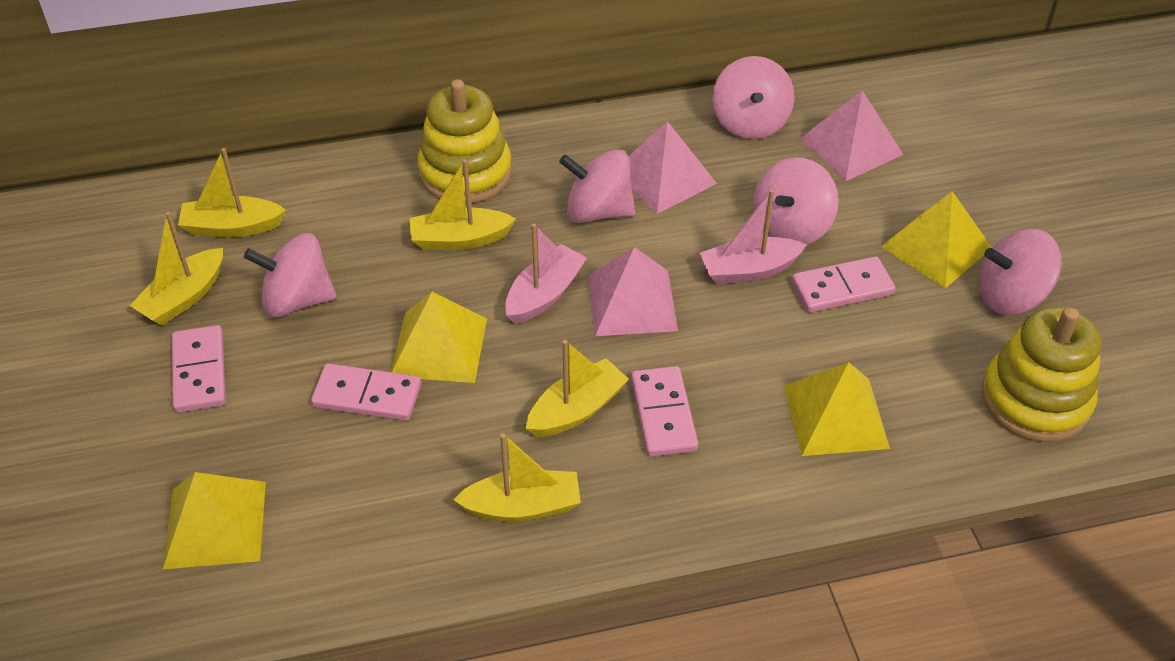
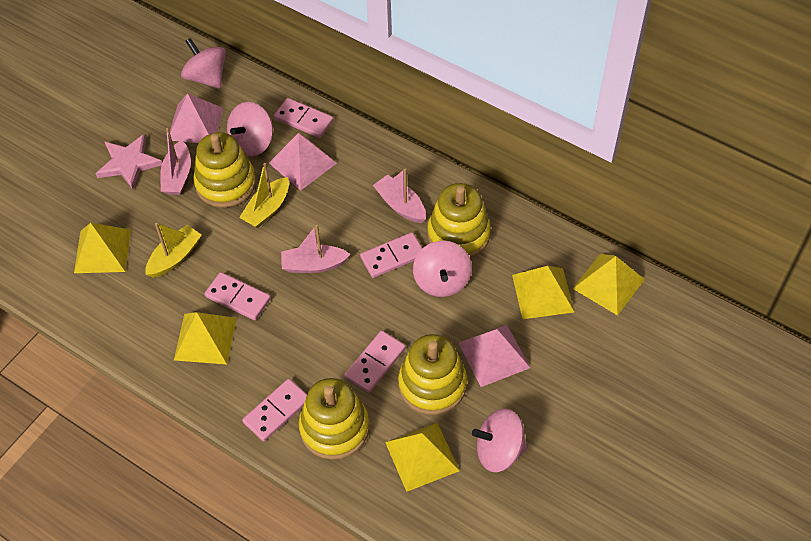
pink boat: [505,224,587,324] [700,189,807,284] = 2 -> [160,128,191,195] [281,225,351,273] [373,169,426,223] = 3
pink domino: [172,325,226,413] [311,363,421,421] [631,366,698,457] [791,256,896,313] = 4 -> [204,272,271,320] [242,379,307,442] [274,98,334,138] [345,331,406,393] [360,232,422,278] = 5
pink spinning top: [244,233,337,317] [559,149,635,223] [712,56,794,139] [753,158,838,244] [979,229,1061,315] = 5 -> [181,38,226,89] [227,102,273,156] [413,241,472,297] [472,408,527,472] = 4
pink star: none = 0 -> [96,134,162,190] = 1
yellow boat: [129,212,223,326] [178,148,286,237] [409,160,516,250] [453,433,581,522] [526,340,629,437] = 5 -> [145,223,202,278] [239,163,289,228] = 2
yellow pyramid: [163,472,266,569] [391,292,487,383] [784,362,890,456] [881,191,992,288] = 4 -> [74,223,131,273] [174,312,236,364] [385,423,460,492] [512,266,574,319] [573,254,645,316] = 5
yellow stacking toy: [417,79,512,204] [981,307,1101,442] = 2 -> [193,132,256,208] [299,378,369,460] [398,334,467,415] [427,183,491,258] = 4

